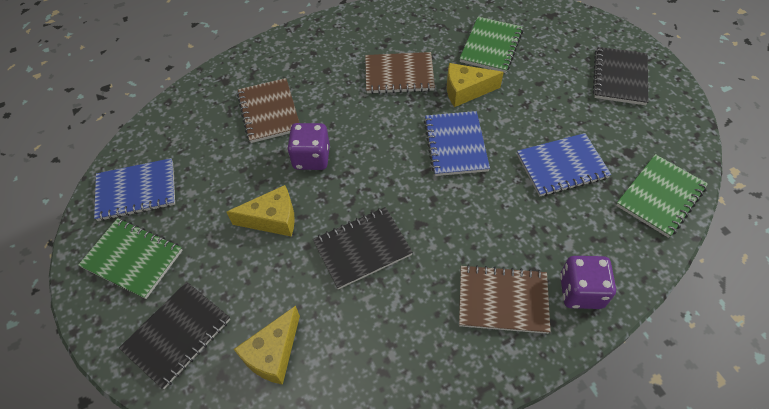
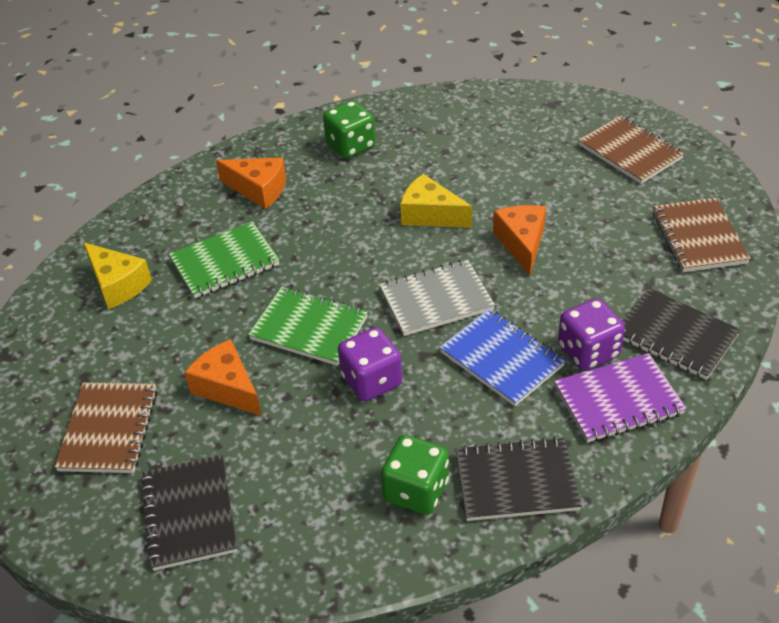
blue notebook: [94,158,175,221] [424,111,490,176] [517,133,611,197] = 3 -> [439,309,566,406] = 1
green dice: none = 0 -> [323,100,376,159] [381,435,449,515] = 2
green notebook: [78,218,183,299] [459,17,523,73] [616,154,708,238] = 3 -> [169,222,279,298] [248,287,368,366] = 2
grey notebook: none = 0 -> [379,259,495,336] = 1
orange cheese: none = 0 -> [184,339,262,416] [216,158,286,209] [493,205,546,276] = 3
purple notebook: none = 0 -> [554,353,686,443] = 1
yellow cheese: [227,185,295,236] [234,306,300,385] [447,63,504,107] = 3 -> [84,243,152,309] [400,174,472,228] = 2

